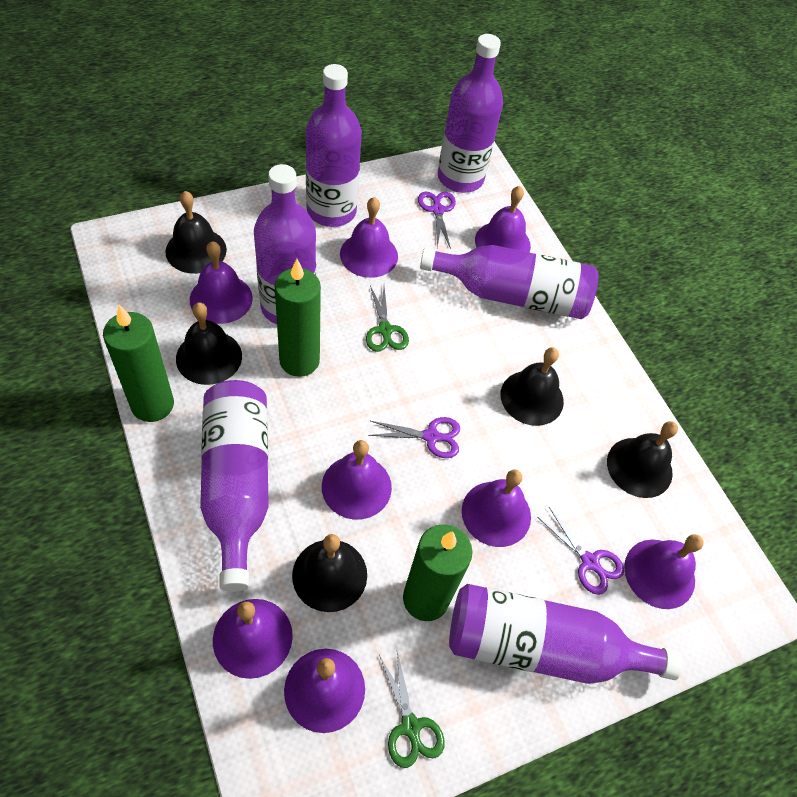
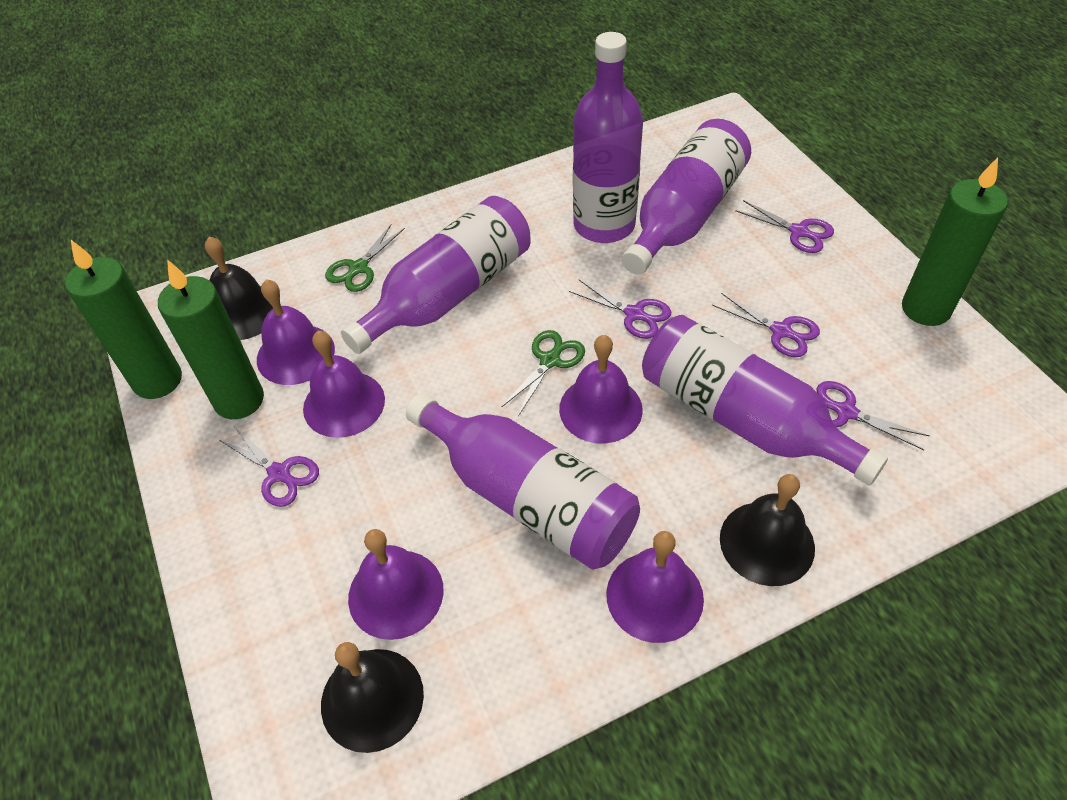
black bell: [165,191,227,274] [176,302,242,385] [292,534,367,612] [501,347,564,426] [607,421,678,498] = 5 -> [205,237,273,340] [321,642,424,753] [720,474,815,586] = 3
purple bell: [190,241,253,324] [213,599,293,679] [284,649,365,733] [322,440,392,520] [340,197,398,278] [462,469,531,547] [475,186,531,253] [624,534,704,609] = 8 -> [257,279,335,385] [303,331,385,438] [348,529,444,640] [559,335,643,444] [606,531,704,643] = 5
purple bottle: [200,380,269,592] [254,164,316,324] [306,64,362,227] [420,245,599,319] [438,34,503,193] [449,584,683,684] = 6 -> [341,196,531,354] [406,393,640,570] [573,32,643,243] [622,119,751,275] [642,315,888,486] = 5
purple scissors: [368,417,460,458] [418,192,456,249] [537,507,624,595] = 3 -> [218,426,319,507] [569,279,671,339] [712,293,820,357] [735,200,834,253] [817,381,930,450] = 5

